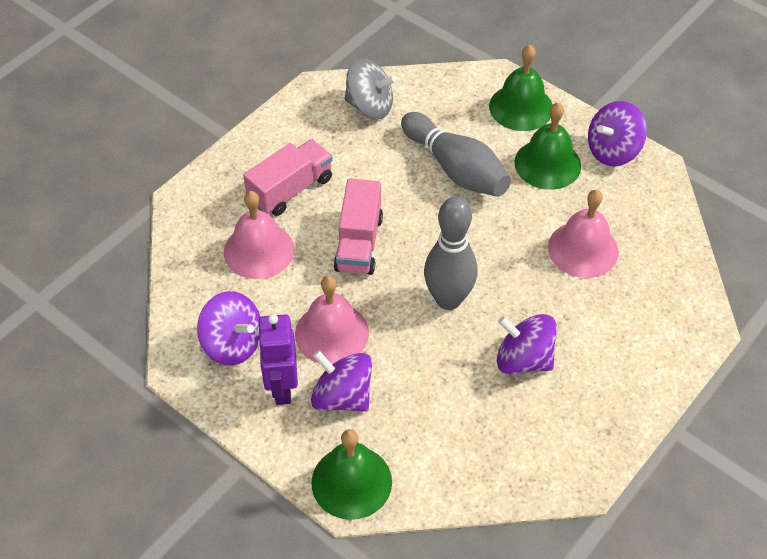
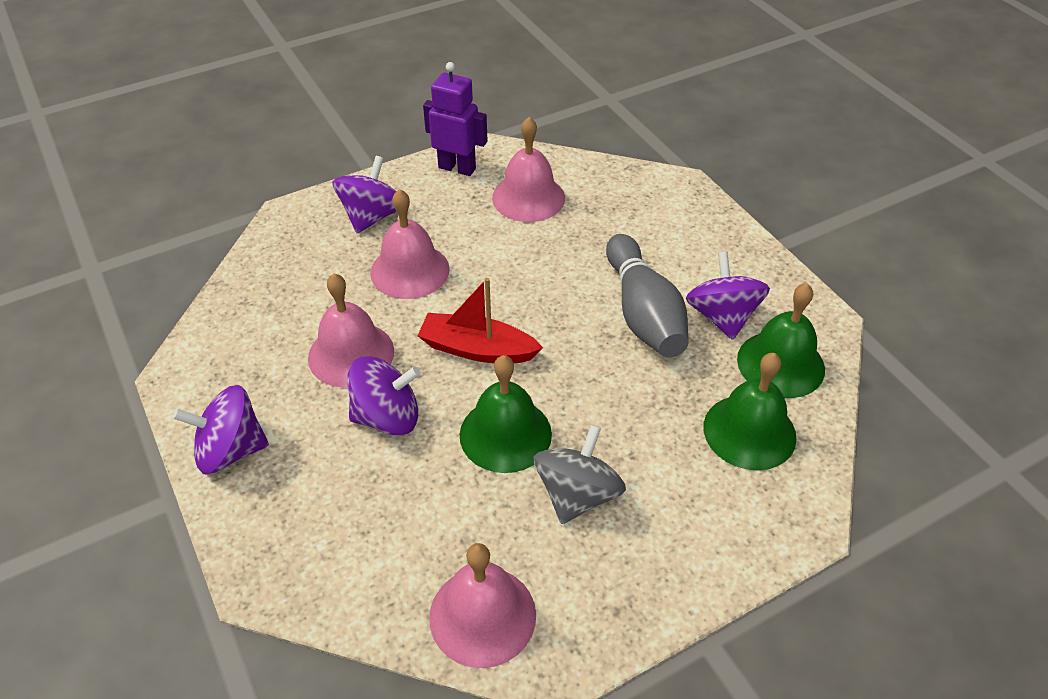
grey bowling pin: [401,112,511,197] [424,197,477,310] = 2 -> [606,234,689,358] = 1
pink bell: [224,191,294,279] [295,276,369,364] [548,190,619,278] = 3 -> [308,273,394,388] [370,189,450,299] [429,543,536,668] [492,117,565,222] = 4
pink truck: [243,139,333,216] [334,178,383,275] = 2 -> none = 0
red boat: none = 0 -> [417,278,543,363] = 1

